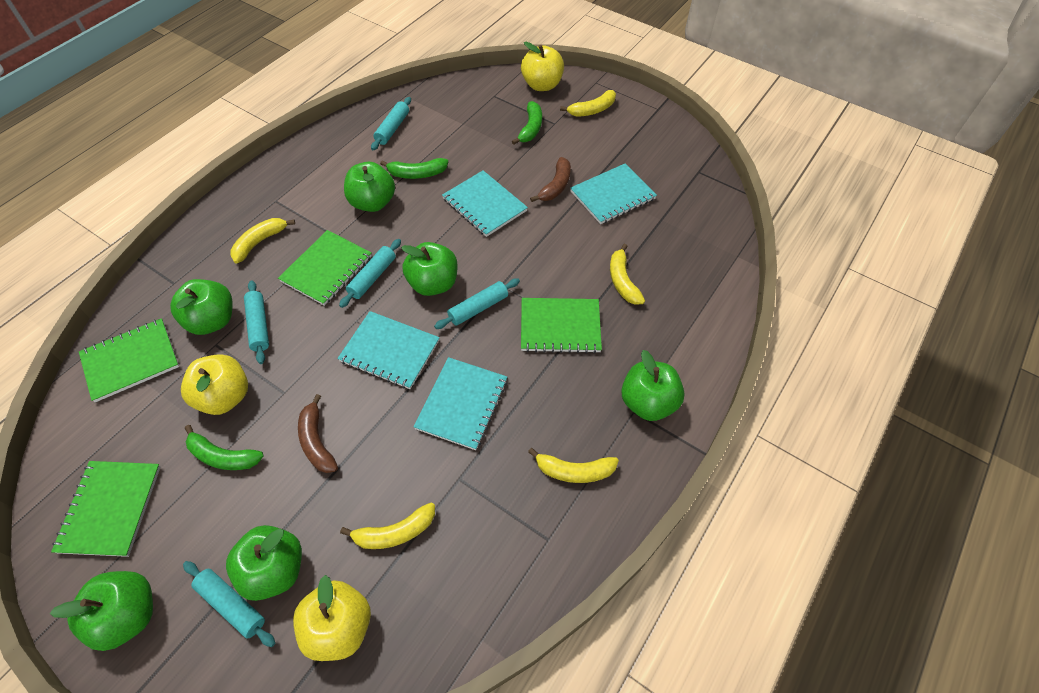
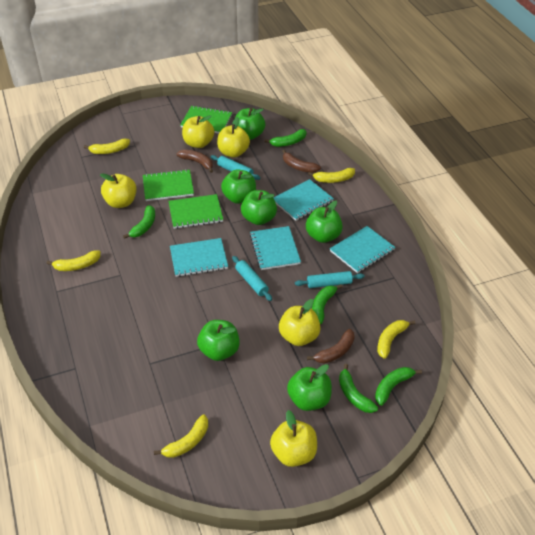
brown banana: [298,394,338,473] [530,157,571,202] = 2 -> [177,149,213,173] [282,150,321,173] [307,329,355,363] = 3
green banana: [185,425,264,470] [380,158,448,179] [512,101,542,145] = 3 -> [123,205,155,239] [264,129,306,147] [312,284,343,324] [339,364,378,413] [375,367,422,406] = 5
green notebook: [51,461,161,557] [79,318,179,402] [278,230,372,306] [521,298,602,353] = 4 -> [143,169,194,201] [169,194,223,229] [180,106,232,133] = 3
turquoise rolling pin: [183,561,275,647] [244,281,269,364] [339,239,401,308] [371,97,411,150] [434,278,520,329] = 5 -> [211,155,261,180] [232,256,272,301] [295,271,365,288] = 3
yellow apple: [181,354,248,415] [293,575,371,661] [521,42,564,91] = 3 -> [100,173,137,208] [182,115,214,148] [217,117,250,157] [270,410,317,467] [279,299,321,346] = 5

